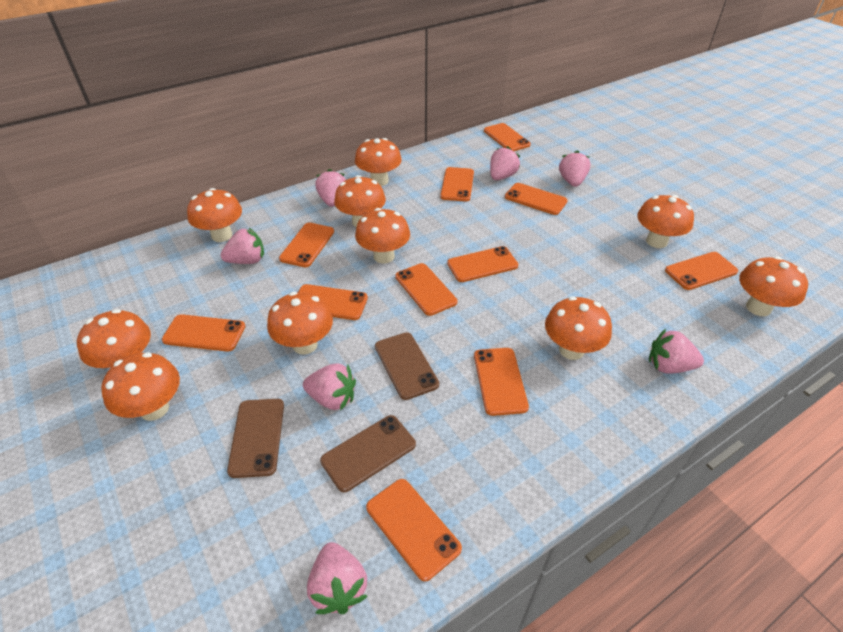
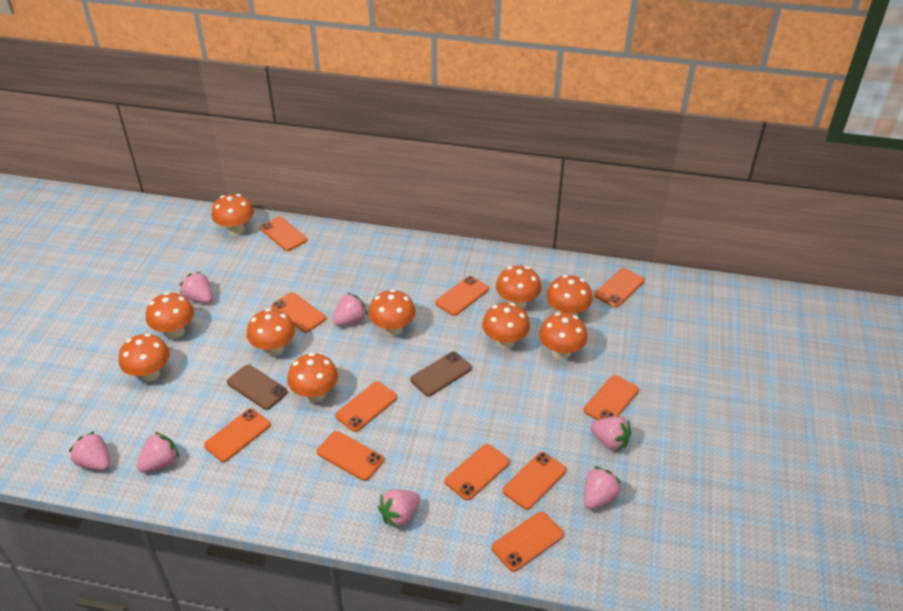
brown phone: [227,399,284,478] [320,415,416,492] [375,332,439,400] = 3 -> [227,365,288,410] [410,352,472,396] = 2

